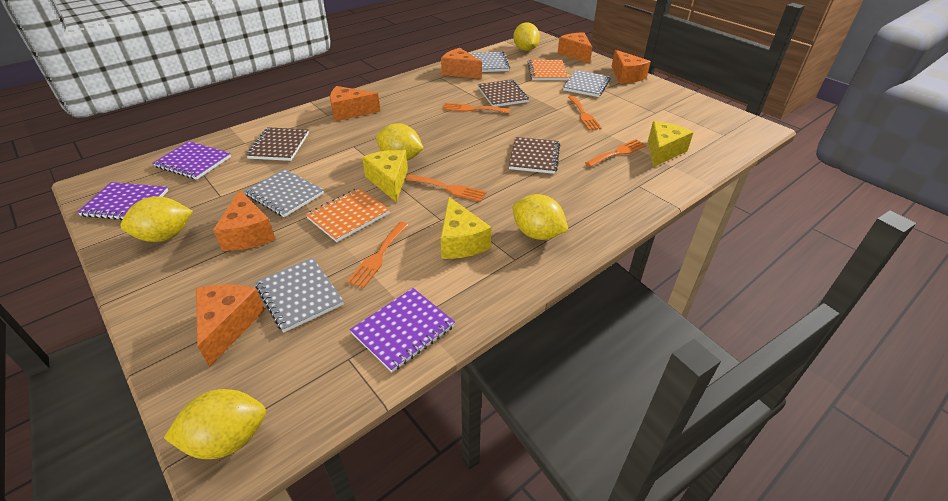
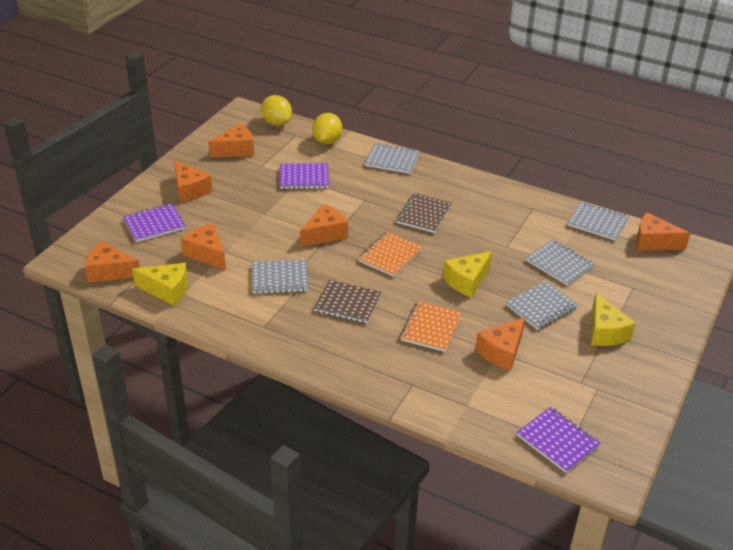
brown notebook: [246,127,309,161] [478,80,529,107] [509,137,560,174] = 3 -> [314,280,382,323] [396,193,452,233] = 2
grey notebook: [244,169,324,217] [255,257,344,333] [471,52,510,72] [563,70,611,97] = 4 -> [252,260,308,294] [365,143,420,174] [506,281,578,330] [526,240,595,286] [568,201,629,241] = 5
orange cheese: [196,284,265,367] [213,190,276,251] [330,86,380,121] [441,48,482,79] [558,32,592,64] [612,50,651,84] = 6 -> [85,241,140,283] [174,160,212,202] [181,223,226,270] [208,123,254,158] [300,204,348,247] [475,317,525,371] [636,213,691,251] = 7
orange fork: [346,222,408,288] [406,174,487,202] [443,103,511,114] [568,96,602,130] [585,139,647,167] = 5 -> none = 0
yellow lemon: [121,197,193,242] [164,389,266,459] [376,123,424,160] [513,22,540,51] [513,194,568,240] = 5 -> [261,95,292,126] [312,113,342,144] = 2

